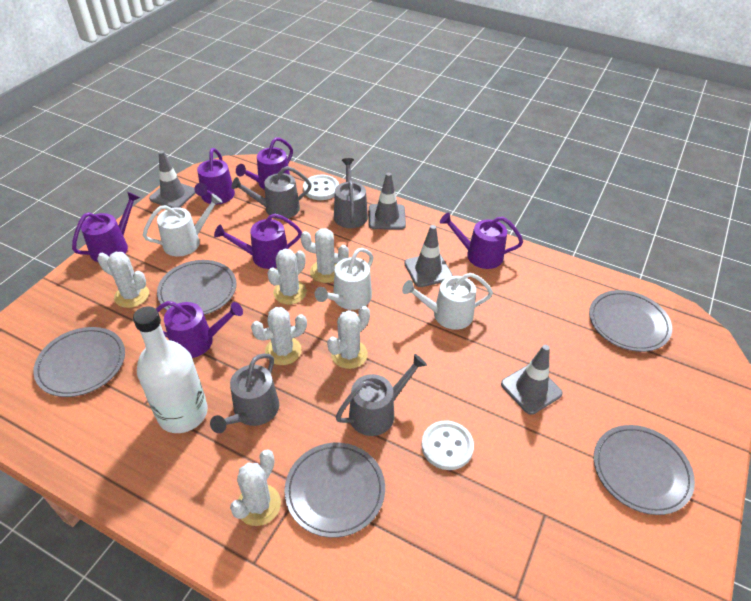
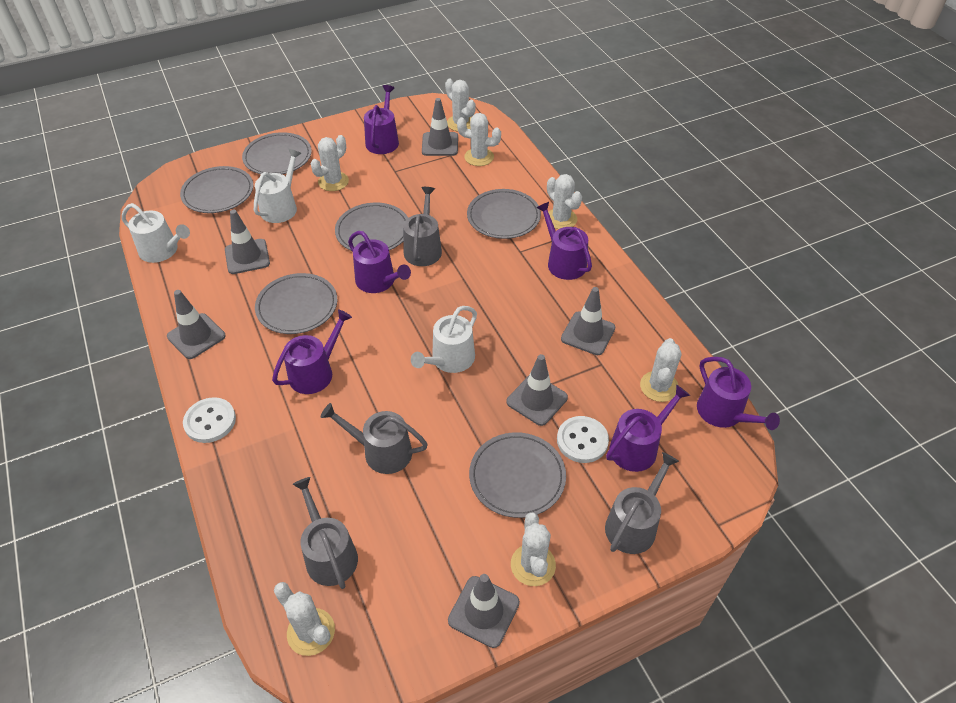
grey plate: [33,327,125,397] [157,260,237,315] [284,443,385,538] [589,290,672,352] [594,425,695,515] = 5 -> [180,166,253,213] [242,132,312,174] [255,273,338,334] [335,203,408,251] [467,189,541,239] [469,432,566,518] = 6
grey traffic cone: [149,151,196,208] [369,172,406,230] [404,225,453,287] [501,345,563,415] = 4 -> [167,290,226,359] [225,210,270,274] [422,98,458,156] [448,574,520,648] [506,354,568,426] [561,287,615,355] = 6
white bottle: [133,306,208,433] = 1 -> none = 0
white cactus: [97,252,149,308] [230,450,281,526] [251,307,307,365] [267,249,307,305] [300,228,349,283] [327,306,370,369] = 6 -> [274,582,335,656] [310,135,349,191] [445,79,476,131] [457,113,501,166] [511,512,556,586] [547,174,582,229] [640,338,681,402] = 7

